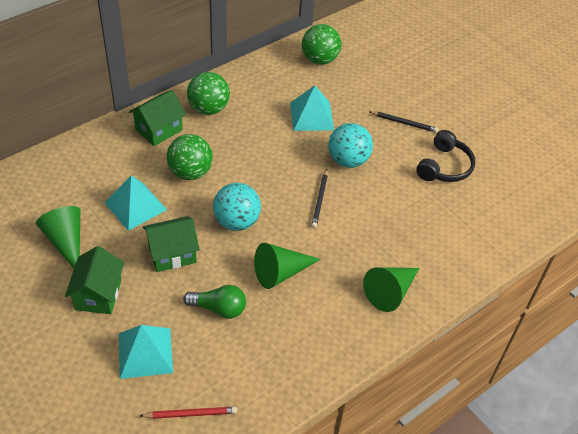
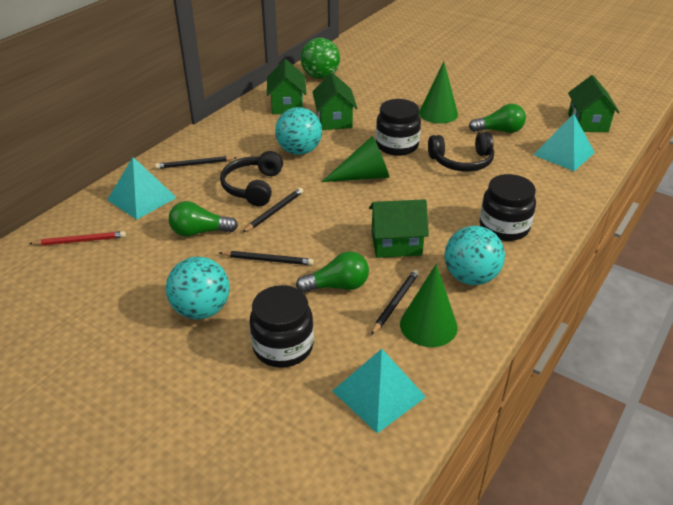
black headphones: [416,130,475,182] = 1 -> [220,151,283,206] [428,132,494,172] = 2
black jar: none = 0 -> [250,285,314,368] [376,99,421,156] [480,174,536,241] = 3
black pencil: [311,169,328,228] [369,111,439,133] = 2 -> [155,156,237,169] [220,251,314,265] [242,188,303,233] [371,269,419,335] = 4
green ball: [167,134,213,180] [187,72,230,115] [302,24,342,65] = 3 -> [300,38,340,79] = 1
green house: [65,246,124,314] [129,90,186,146] [143,216,200,272] = 3 -> [267,59,306,114] [312,73,357,130] [369,199,429,258] [568,75,620,132] = 4
green light bulb: [183,285,246,319] = 1 -> [169,201,238,237] [296,251,369,293] [469,104,526,133] = 3
turquoise ball: [213,183,261,231] [328,123,373,168] = 2 -> [166,257,230,319] [275,107,322,155] [444,226,505,285] = 3

